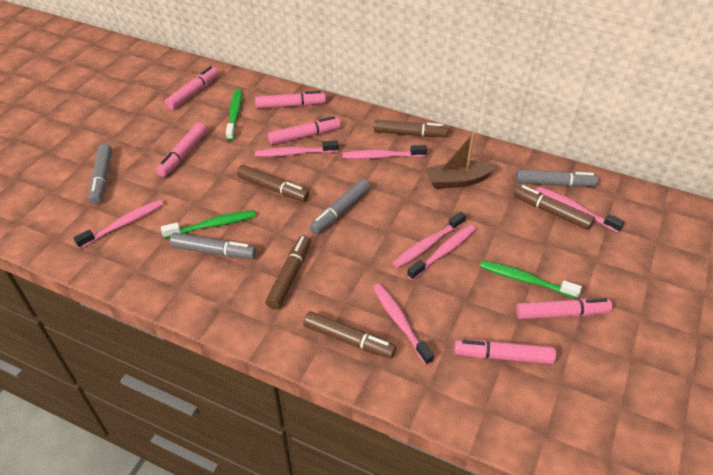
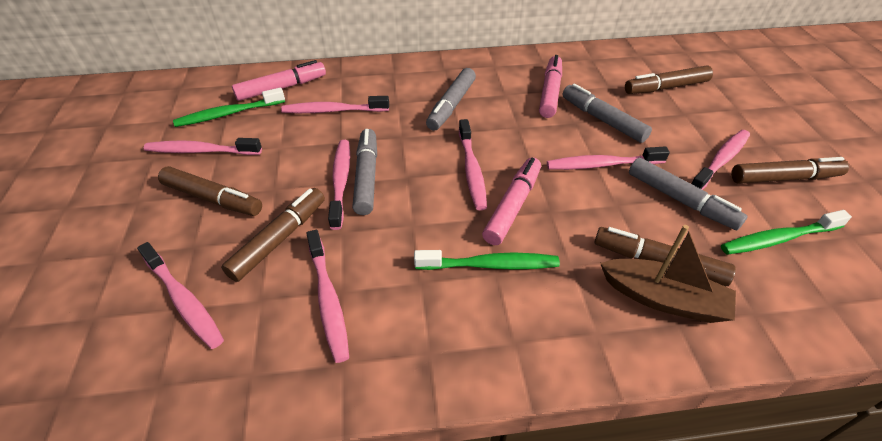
pink marker: [156,123,207,177] [165,66,219,110] [255,91,326,109] [268,116,341,145] [454,340,556,364] [516,298,612,319] = 6 -> [232,60,326,101] [482,157,541,245] [539,55,562,118] = 3
pink toothbrush: [73,200,164,249] [255,140,338,157] [343,145,427,159] [373,284,434,365] [393,212,466,268] [407,225,476,280] [536,186,624,233] = 7 -> [137,242,224,349] [144,138,262,155] [281,96,389,113] [306,230,349,363] [328,140,350,230] [459,119,487,210] [547,146,670,170] [691,130,750,190] = 8

